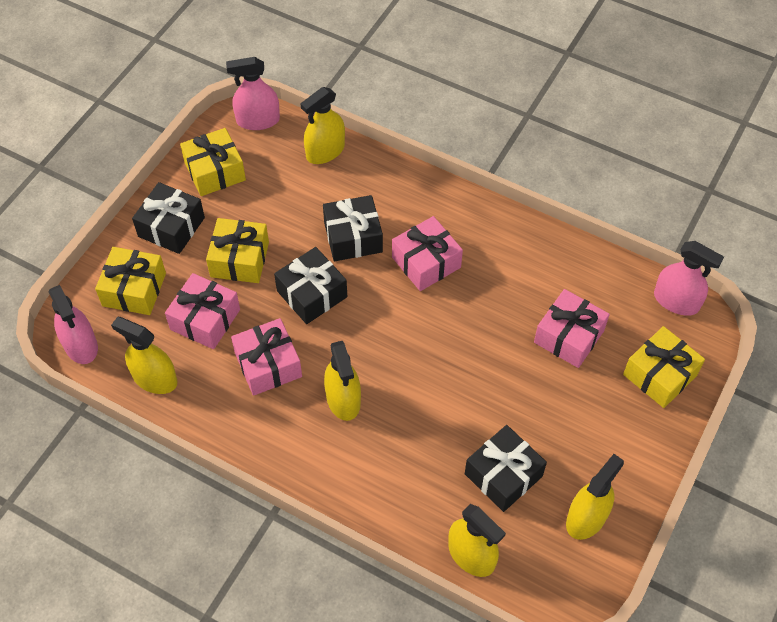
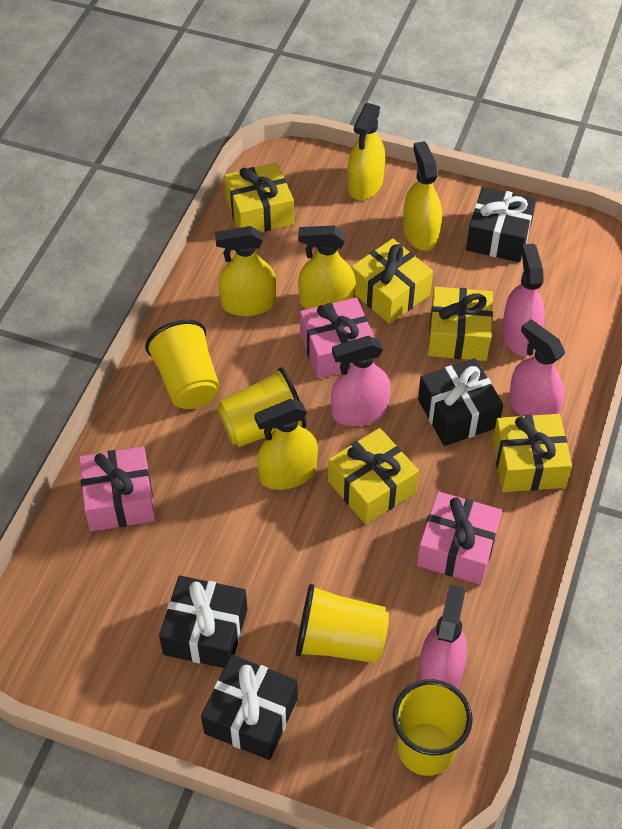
pink gift: [165,273,240,349] [231,318,302,396] [392,216,463,291] [534,289,610,368] = 4 -> [79,447,155,531] [300,297,375,379] [417,491,502,585] = 3
pink spray bottle: [49,285,98,364] [226,57,280,130] [654,241,724,316] = 3 -> [331,336,391,426] [419,585,467,688] [502,244,545,356] [509,320,565,416] = 4
yellow cup: none = 0 -> [145,320,220,409] [217,367,307,447] [296,584,389,663] [393,679,473,776] = 4
yellow gift: [95,247,166,315] [180,128,246,196] [206,218,269,283] [623,326,705,408] = 4 -> [224,163,294,232] [328,428,419,524] [351,238,433,324] [428,287,493,361] [492,414,572,492] = 5

